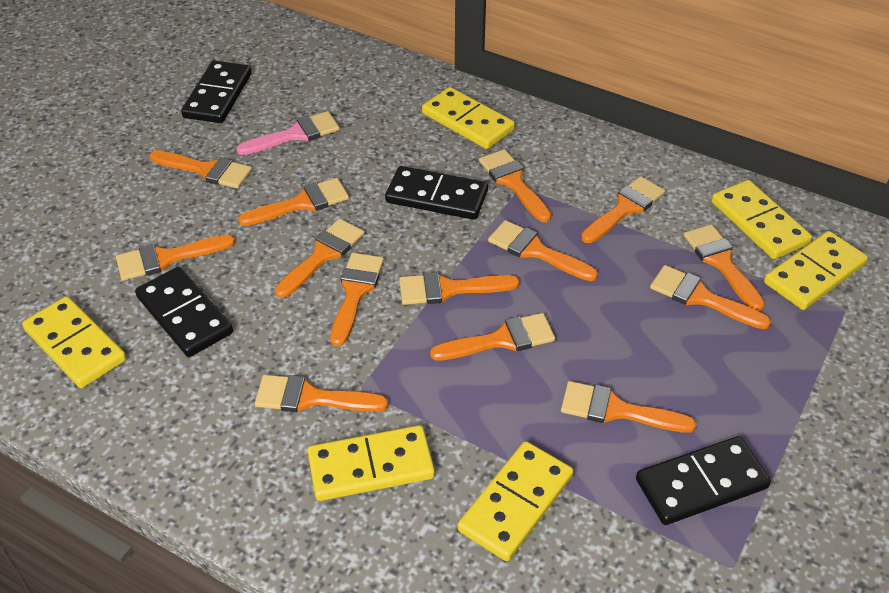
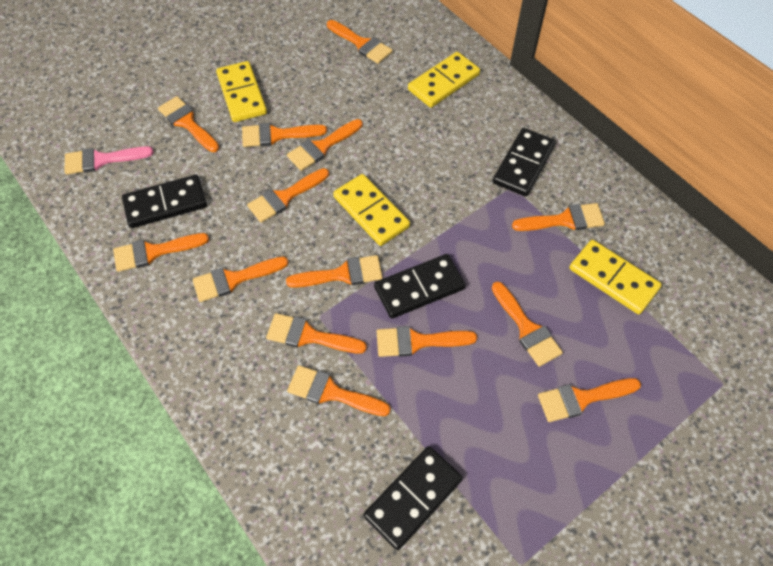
yellow domino: [22,296,126,388] [307,425,435,501] [422,87,515,149] [458,441,574,561] [711,180,812,259] [764,231,868,310] = 6 -> [216,61,267,122] [333,174,410,246] [408,52,480,108] [569,240,662,314] = 4

